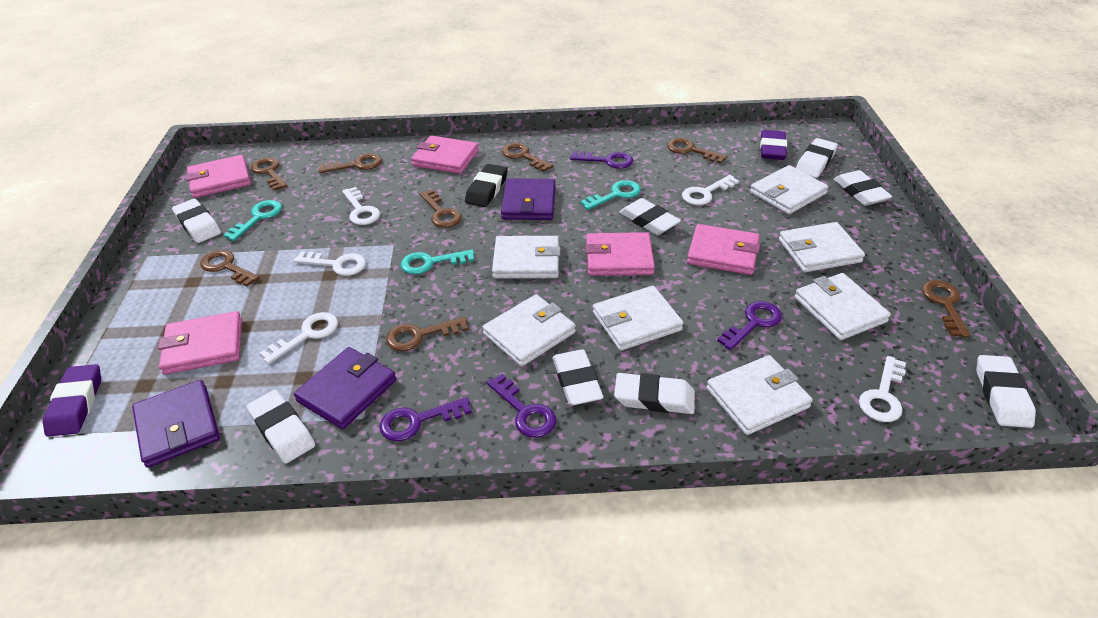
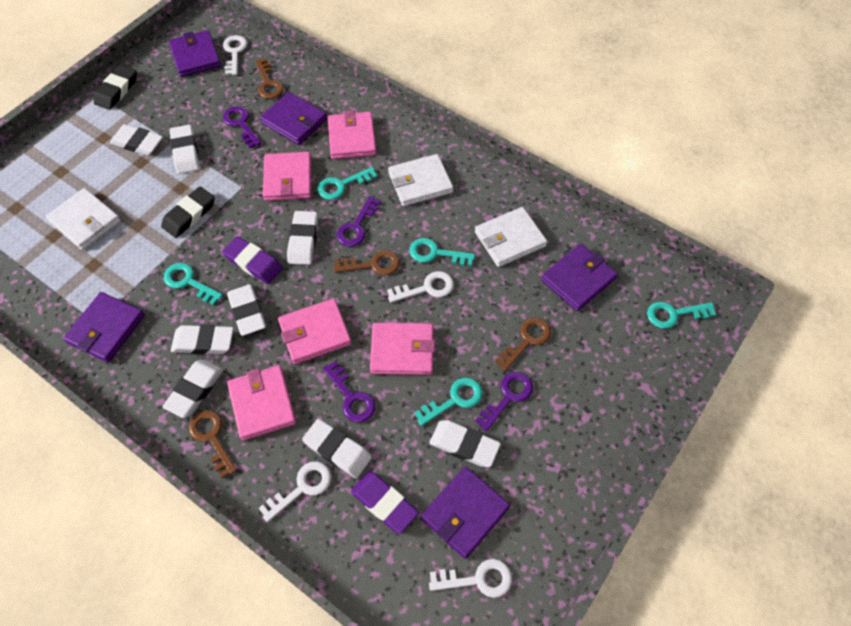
black eraser: [465,164,508,207] = 1 -> [94,65,137,110] [161,186,215,238] = 2
brown key: [200,250,260,286] [251,158,287,191] [318,153,382,173] [386,317,468,351] [420,189,462,228] [502,143,553,172] [667,138,727,164] [922,280,970,337] = 8 -> [189,410,237,478] [255,58,284,99] [334,250,400,275] [494,317,551,371] = 4
purple wallet: [132,380,220,468] [294,347,396,429] [501,178,556,220] = 3 -> [63,292,145,363] [169,30,221,77] [260,92,327,145] [421,467,510,559] [541,244,618,311] = 5
turquoise key: [223,200,282,241] [401,249,474,274] [580,180,641,210] = 3 -> [164,263,223,305] [317,167,377,200] [409,238,475,266] [414,378,483,426] [647,302,716,329] = 5
white key: [259,312,338,364] [294,251,366,276] [342,187,380,225] [682,175,739,205] [859,356,906,422] = 5 -> [223,35,247,75] [259,462,331,522] [387,271,454,303] [429,559,512,598] = 4
white wallet: [483,294,576,367] [492,236,560,279] [593,286,683,351] [706,355,813,435] [750,165,828,214] [779,222,865,272] [795,273,891,340] = 7 -> [46,188,121,250] [388,154,453,206] [475,207,547,267] = 3

